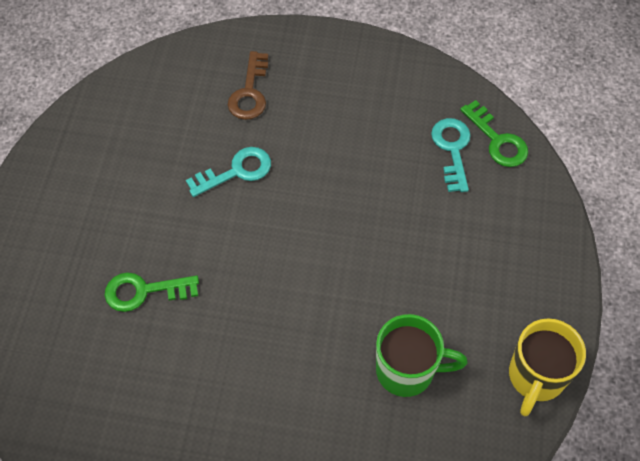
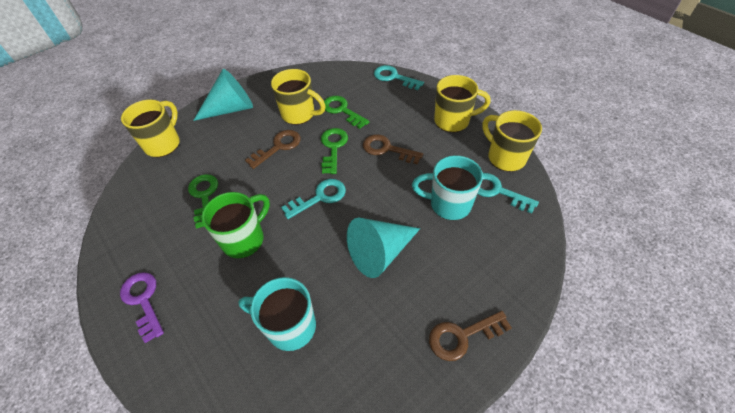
brown key: [228,51,268,120] = 1 -> [245,130,301,169] [363,134,423,164] [429,311,512,361] = 3
green key: [105,273,199,312] [460,100,528,167] = 2 -> [188,174,218,228] [321,128,348,174] [324,96,369,129] = 3
purple key: none = 0 -> [120,272,164,343] = 1
turquoise cone: none = 0 -> [193,69,253,121] [347,217,420,278] = 2
turquoise key: [186,147,271,197] [431,118,471,192] = 2 -> [281,179,346,219] [374,65,424,90] [478,173,539,214] = 3
turquoise mug: none = 0 -> [238,277,316,351] [412,155,483,220] = 2
yellow mug: [509,319,586,417] = 1 -> [121,100,180,157] [271,69,325,125] [434,75,491,132] [482,110,542,172] = 4

